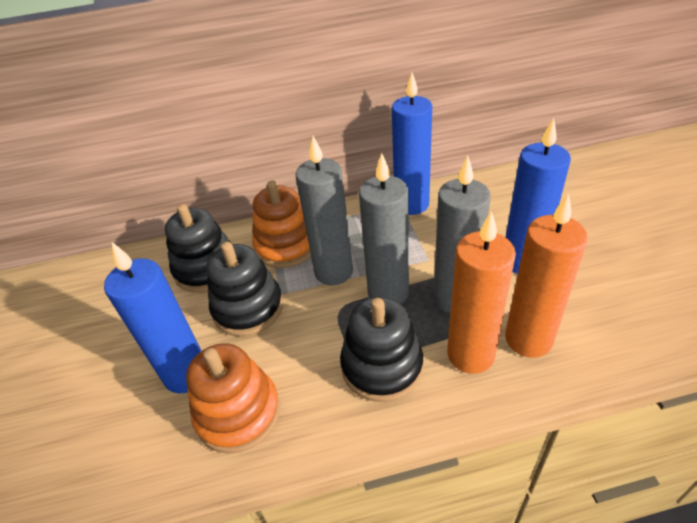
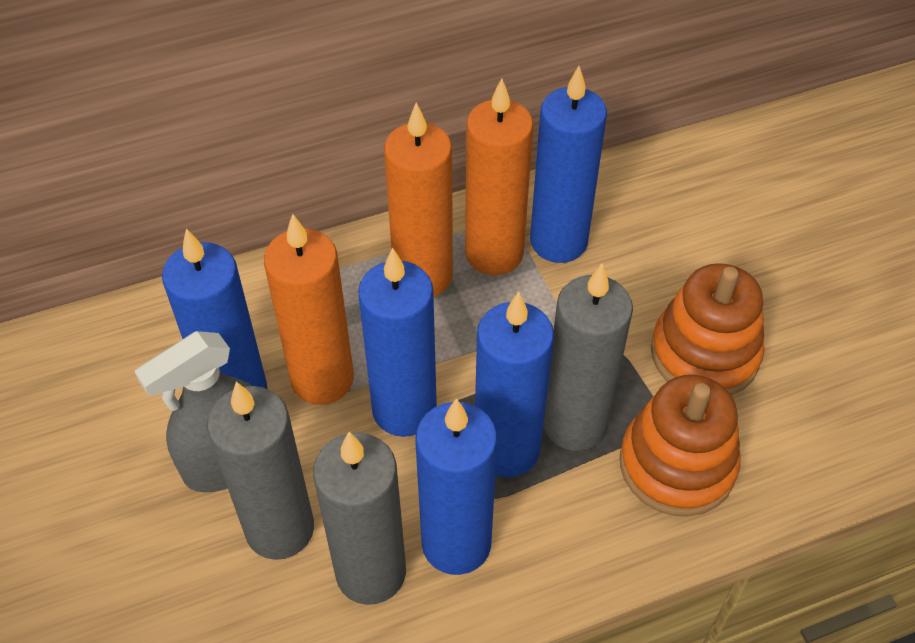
black stacking toy: [165,204,232,293] [206,242,283,336] [340,297,423,402] = 3 -> none = 0
blue candle: [104,242,201,393] [392,72,432,215] [506,118,571,274] = 3 -> [162,228,267,389] [358,248,437,437] [415,398,497,575] [475,292,554,477] [530,66,607,263] = 5
grey spray bottle: none = 0 -> [135,331,252,493] = 1
orange candle: [447,211,516,374] [505,193,588,358] = 2 -> [264,214,354,405] [384,103,453,297] [465,78,533,275] = 3

